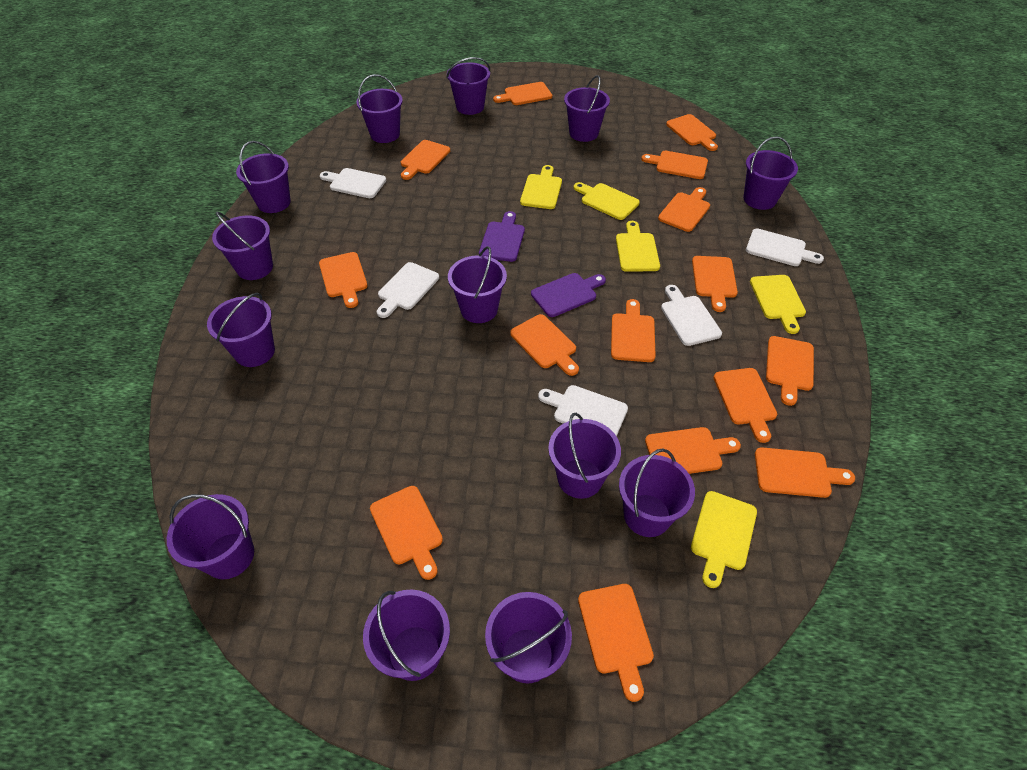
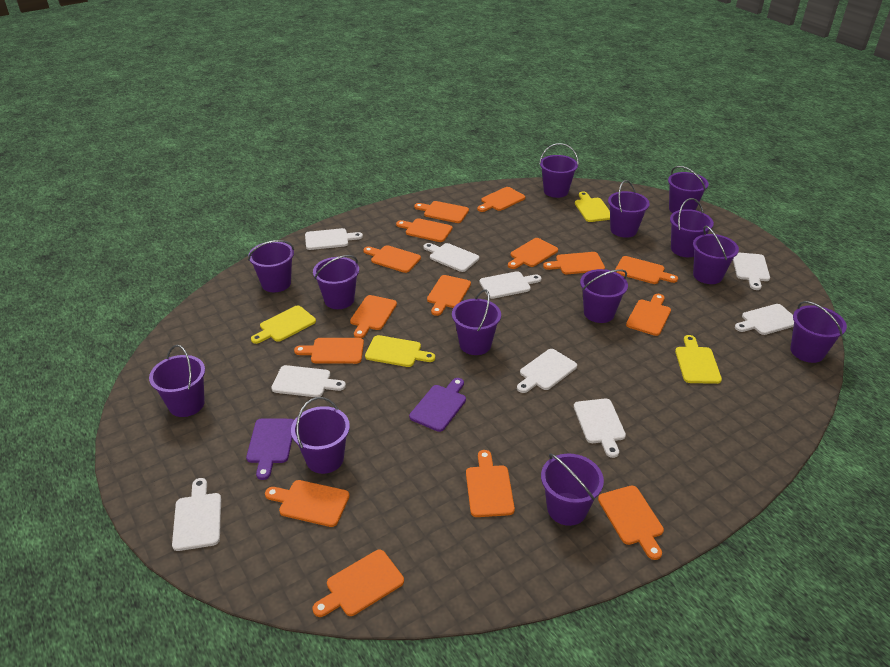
white cutting board: [320,168,386,198] [377,262,439,318] [538,385,628,436] [661,285,722,346] [746,229,824,266] = 5 -> [172,478,221,551] [271,365,346,397] [305,228,363,250] [423,243,479,272] [479,271,542,299] [517,349,577,393] [574,399,626,458] [733,252,770,290] [735,304,794,335] = 9
yellow cutting board: [520,165,562,209] [574,182,640,220] [616,221,660,272] [691,491,757,588] [750,275,806,334] = 5 -> [251,305,316,344] [365,335,435,367] [575,192,610,222] [675,335,722,384] = 4

